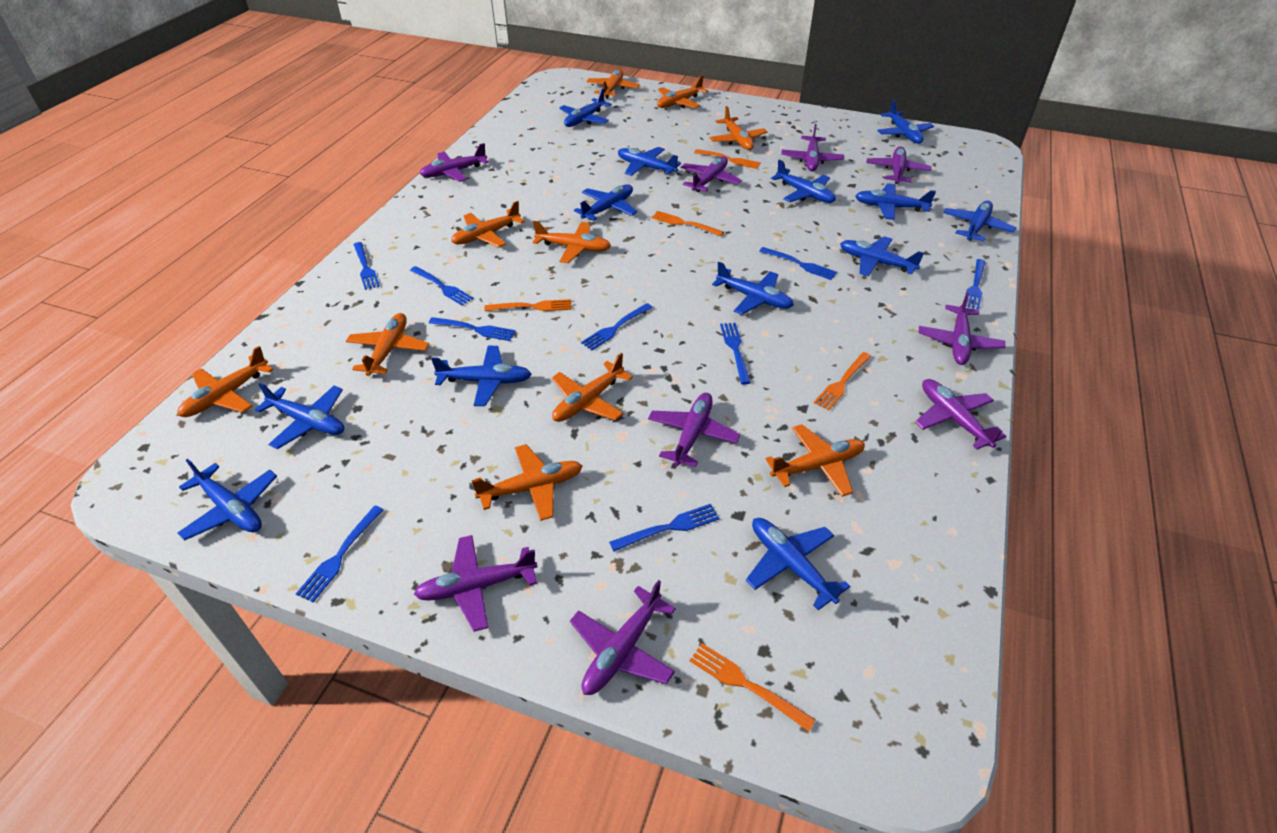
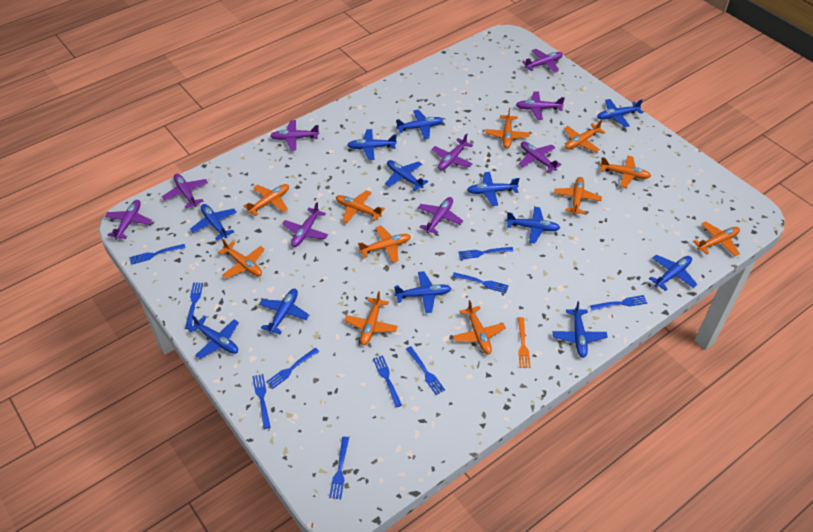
blue fork: [296,506,384,602] [353,242,380,290] [410,266,473,305] [429,317,516,341] [581,303,653,351] [609,504,720,551] [720,323,751,384] [759,247,837,280] [965,259,986,310] = 9 -> [130,244,185,265] [185,283,203,329] [252,374,271,429] [266,348,319,389] [329,437,349,499] [373,355,402,407] [406,346,445,395] [452,272,509,293] [458,247,514,259] [590,295,647,310] = 10
blue plane: [178,459,277,540] [255,383,344,449] [431,346,532,406] [559,89,612,127] [574,184,637,221] [618,147,681,176] [712,262,794,315] [746,518,850,610] [771,160,836,203] [840,236,924,276] [855,183,936,220] [877,100,934,144] [943,201,1016,241] = 13 -> [188,315,239,359] [190,204,237,240] [259,289,309,335] [347,129,397,160] [385,160,428,191] [394,271,452,313] [396,110,443,139] [467,172,520,206] [506,207,560,243] [552,301,608,358] [597,99,643,127] [649,255,697,291] = 12
orange fork: [484,299,571,311] [652,211,724,236] [690,643,816,731] [694,149,761,169] [814,352,872,411] = 5 -> [518,317,531,368] = 1
orange plane: [177,346,274,417] [346,313,429,376] [451,201,525,248] [472,444,582,521] [533,221,611,263] [552,353,633,422] [586,69,640,98] [657,75,708,108] [710,106,767,150] [765,424,865,497] = 10 -> [218,239,265,278] [244,184,289,216] [336,190,385,223] [344,291,398,345] [358,226,411,263] [453,300,506,354] [485,108,530,148] [554,177,602,215] [564,120,605,152] [600,155,651,188] [693,221,740,256] = 11

